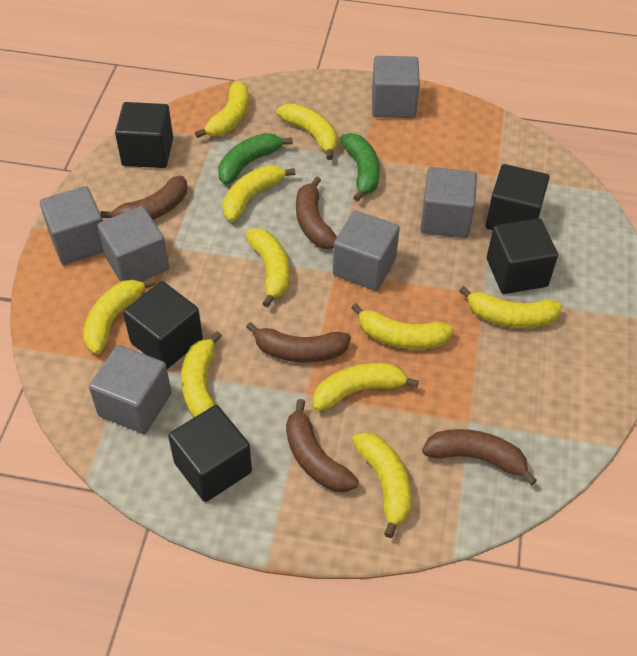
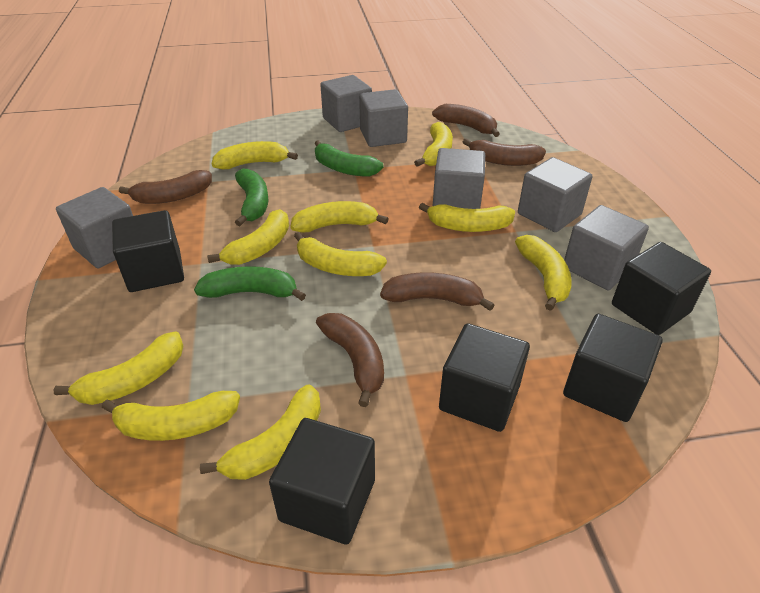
green banana: [218,133,293,185] [340,133,380,201] = 2 -> [194,266,306,301] [235,169,268,226] [315,140,384,177] = 3

